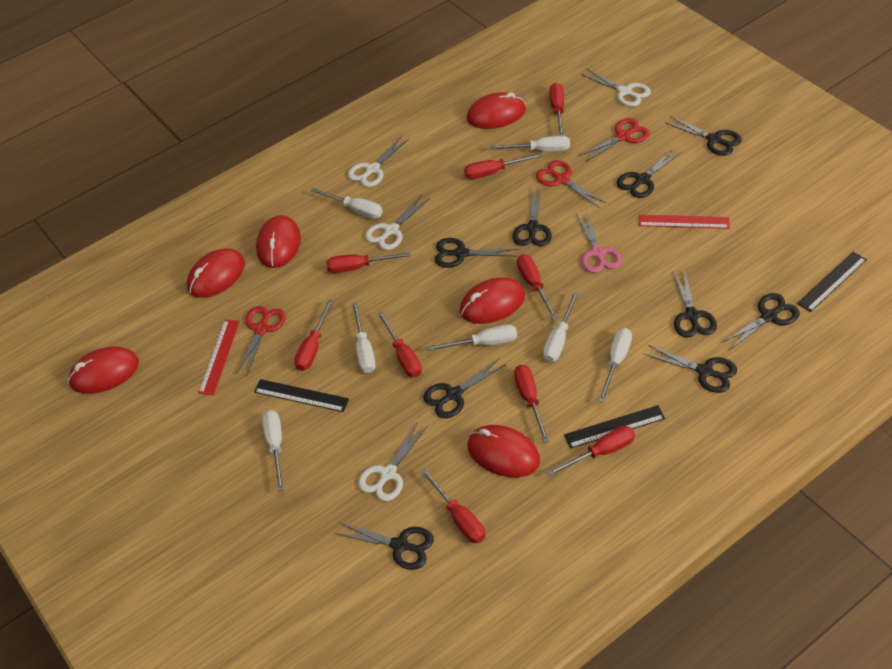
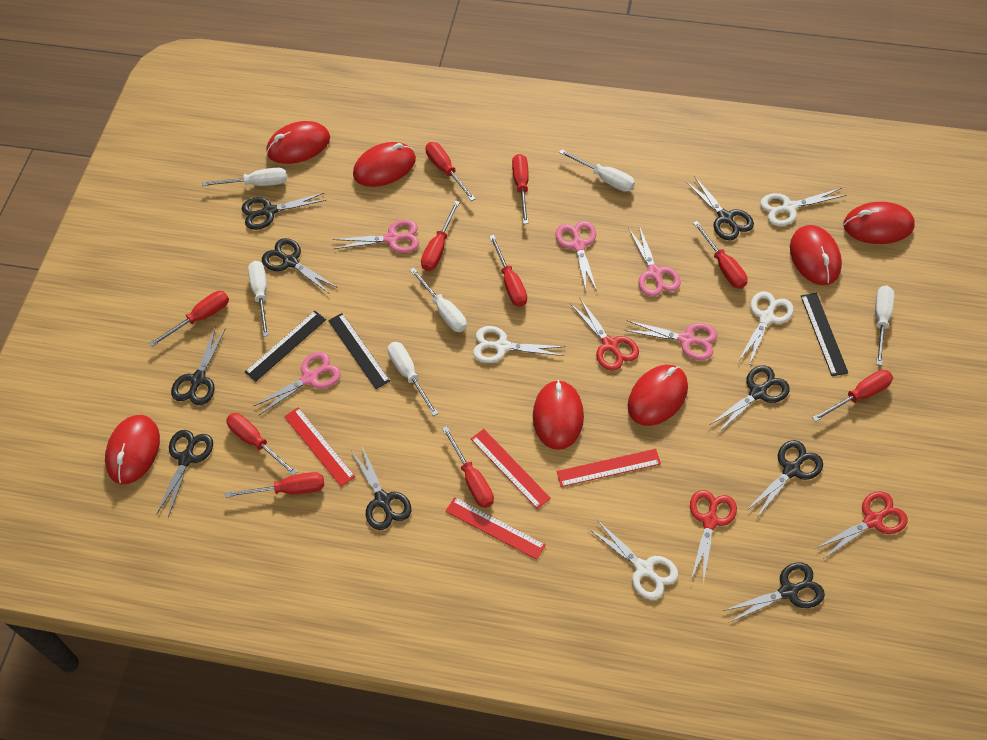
pink scissors: [576,212,622,273] = 1 -> [252,352,341,415] [333,220,419,253] [555,221,597,291] [624,320,717,360] [629,226,681,297] = 5
red mouse: [68,347,139,394] [186,248,245,298] [256,215,301,268] [460,277,525,324] [467,92,526,129] [467,425,540,477] = 6 -> [105,415,160,484] [266,121,330,164] [353,142,416,187] [533,380,584,450] [628,365,688,426] [790,225,842,285] [843,202,915,244] = 7
red ruler: [198,320,240,395] [639,215,730,229] = 2 -> [284,407,355,487] [445,497,546,560] [471,429,551,509] [556,449,661,487] = 4
red screwdriver: [294,300,333,371] [326,252,411,273] [377,311,422,377] [421,469,485,543] [464,153,543,179] [514,365,550,443] [517,254,558,319] [547,426,635,476] [549,83,564,136] = 9 -> [149,291,229,347] [225,472,324,498] [226,413,297,475] [421,201,460,271] [425,142,476,201] [442,426,494,508] [489,235,527,307] [512,154,529,224] [693,221,747,289] [812,370,893,422] = 10
white screwdriver: [262,410,284,492] [311,188,383,219] [352,302,376,373] [427,324,517,351] [491,136,570,152] [543,292,579,362] [598,328,632,403] = 7 -> [202,168,287,186] [248,261,269,337] [388,342,438,416] [410,268,467,332] [559,149,635,192] [875,286,894,365] = 6

